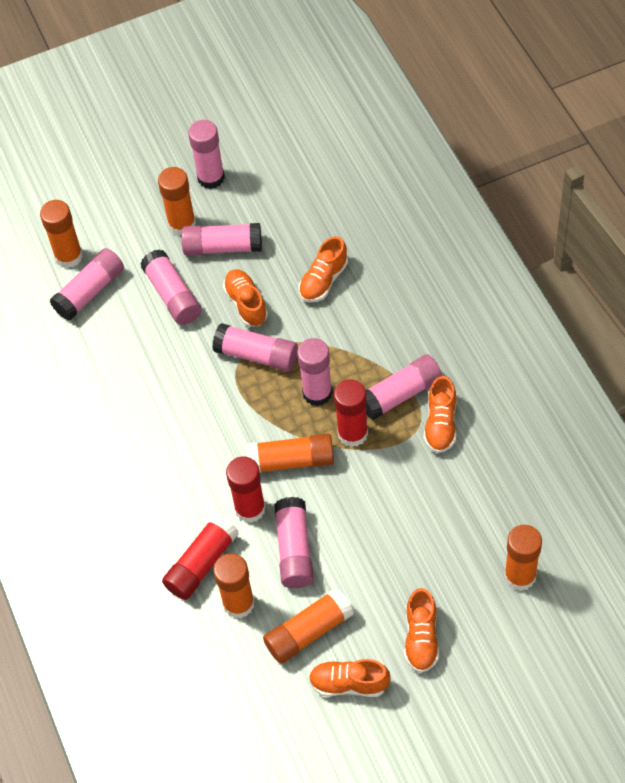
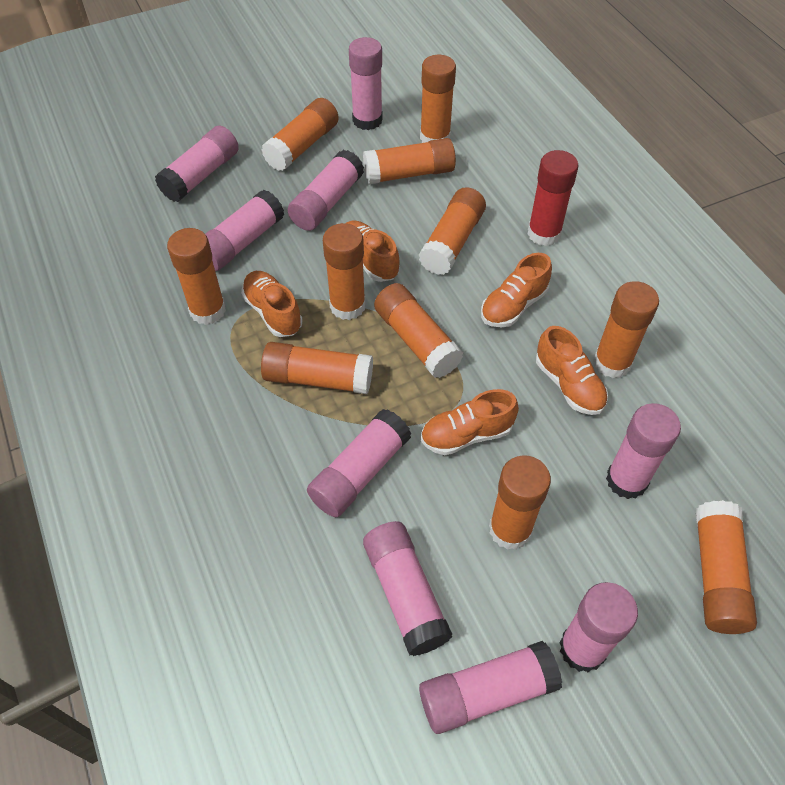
orange glue stick: [40,200,83,268] [158,167,196,235] [213,553,255,618] [247,433,334,473] [263,588,354,664] [504,525,542,591] = 6 -> [167,228,226,325] [261,98,339,171] [261,342,373,394] [323,223,366,320] [363,138,456,185] [374,283,463,378] [419,187,486,275] [420,55,456,143] [489,455,551,550] [593,281,659,378] [696,500,757,634] = 11
pink glue stick: [49,248,124,321] [140,249,201,325] [181,223,262,256] [188,120,225,189] [212,323,298,372] [274,497,314,588] [297,338,332,406] [366,354,442,420] = 8 -> [155,126,239,202] [205,190,284,271] [288,150,364,231] [307,409,411,517] [349,37,383,130] [363,521,452,656] [419,641,562,734] [559,582,638,673] [606,403,681,499] = 9
red glue stick: [162,514,239,600] [226,457,266,523] [334,379,368,447] = 3 -> [527,150,579,246] = 1

